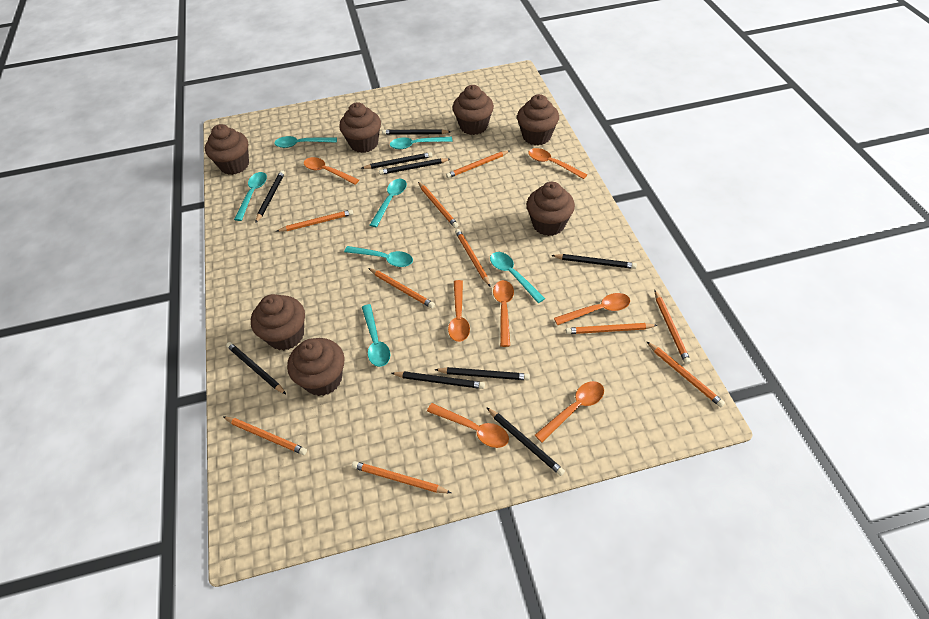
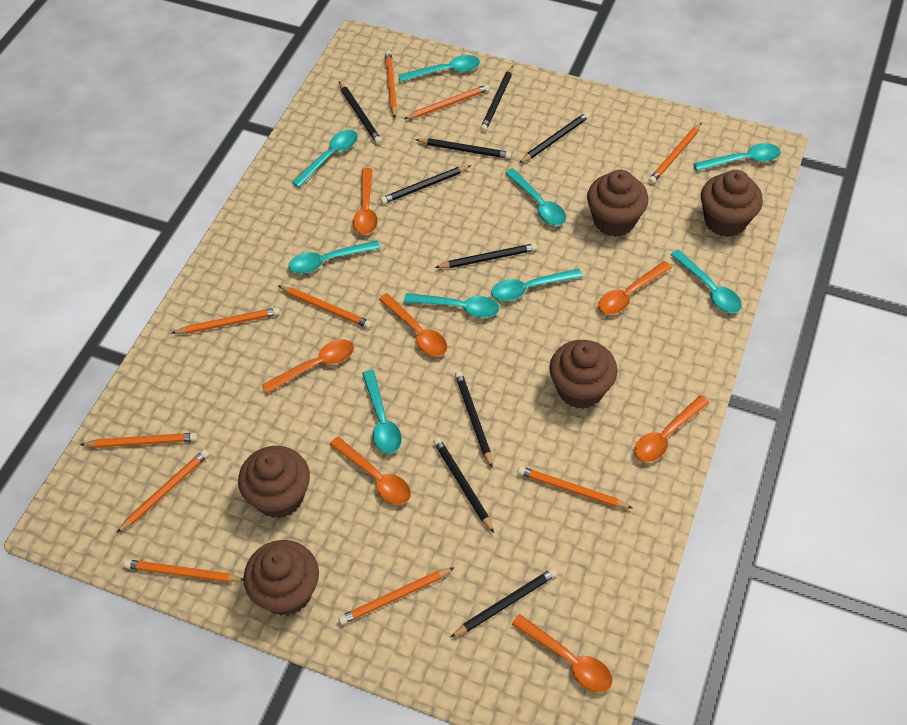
brown cupcake: [205,124,249,175] [251,294,305,351] [287,338,345,396] [339,102,381,153] [453,85,494,135] [517,94,559,145] [527,182,575,236] = 7 -> [238,446,310,518] [243,540,319,616] [549,340,618,409] [587,170,649,237] [701,170,763,237] = 5
turquoise spoon: [234,172,267,221] [274,136,337,148] [344,246,413,267] [362,304,390,367] [370,179,407,227] [390,137,453,149] [490,252,545,303] = 7 -> [289,240,380,273] [292,130,358,187] [362,370,402,454] [398,55,480,82] [404,293,499,318] [491,268,583,301] [505,168,566,225] [670,250,742,313] [693,143,781,171] = 9

